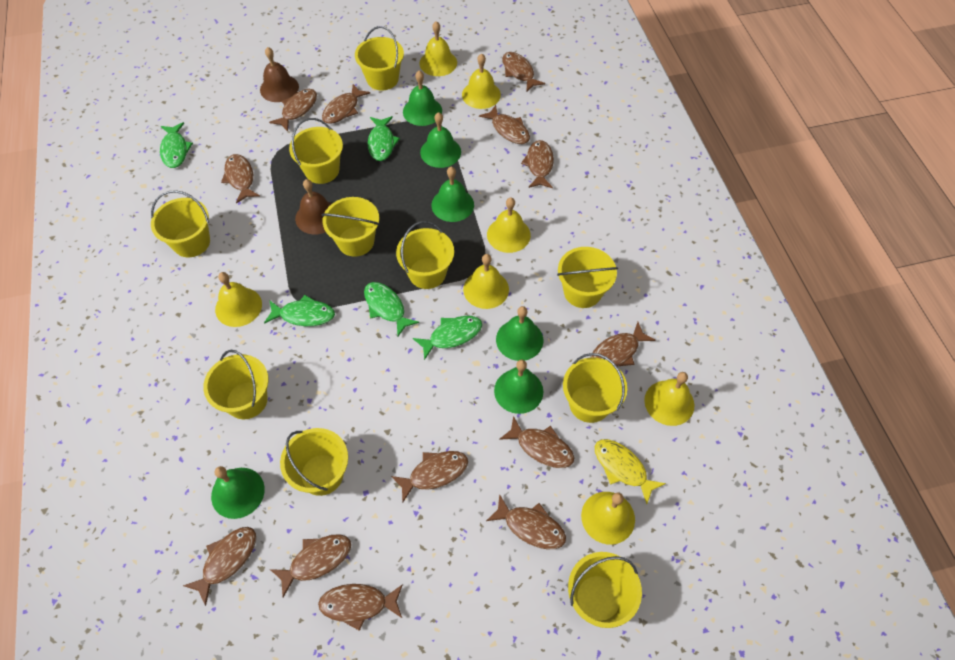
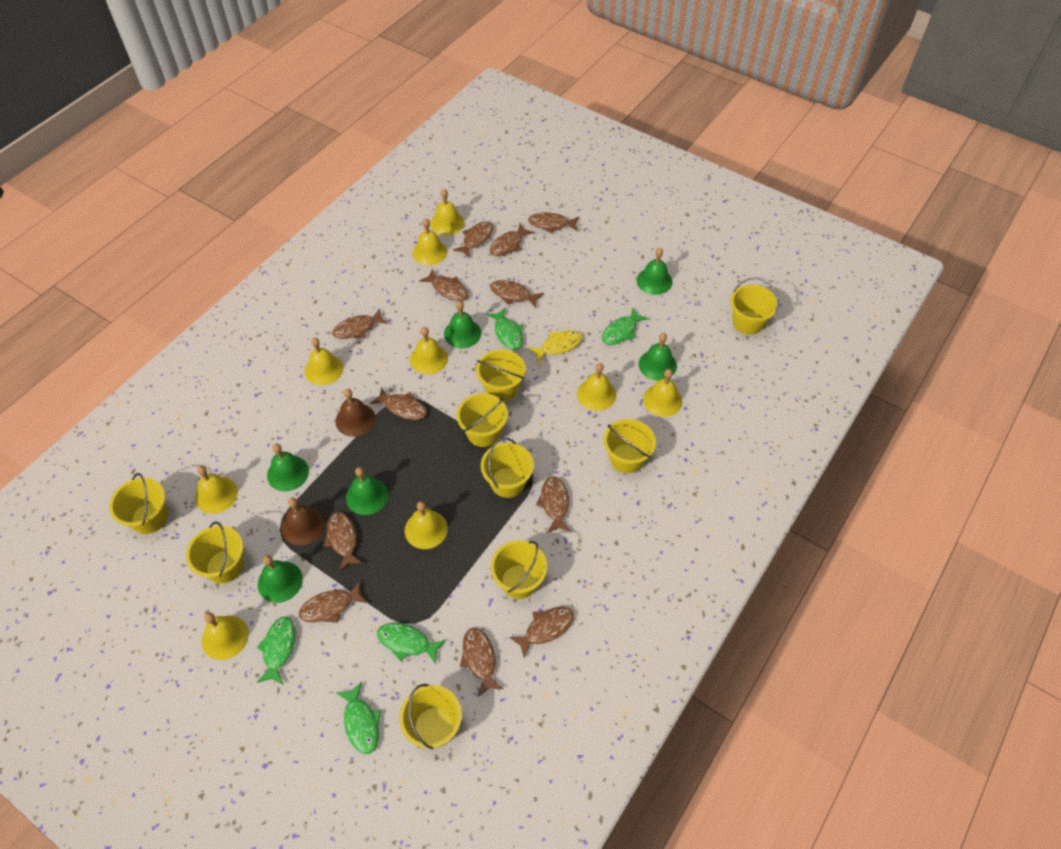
brown fish: [183,527,256,606] [221,154,260,204] [269,89,317,131] [270,534,351,597] [318,584,403,631] [322,84,370,124] [391,451,468,502] [479,105,530,144] [486,494,566,549] [499,416,574,468] [502,52,545,92] [521,140,554,188] [591,322,656,366] = 13 -> [299,581,368,623] [323,512,363,571] [332,309,388,339] [370,387,427,420] [419,269,468,301] [453,221,493,258] [460,628,504,697] [490,223,534,256] [490,280,544,308] [509,606,574,658] [528,212,579,234] [536,476,571,533] = 12
yellow bell: [215,272,262,327] [419,21,457,76] [462,53,501,109] [463,254,509,309] [487,198,531,253] [581,492,635,545] [644,372,694,426] = 7 -> [195,466,238,514] [202,613,249,660] [305,338,343,385] [405,501,448,549] [410,327,448,374] [412,218,448,265] [430,189,464,235] [577,363,616,411] [643,369,682,417] = 9
yellow bucket: [151,190,210,257] [203,350,269,419] [280,428,348,496] [289,118,343,184] [321,197,379,257] [355,26,404,90] [396,221,454,289] [557,247,618,308] [563,353,627,423] [568,552,642,628] = 10 -> [109,473,168,534] [186,522,244,584] [399,684,462,750] [456,393,508,447] [476,349,526,402] [481,438,534,498] [490,540,547,599] [604,419,656,474] [731,277,779,335] = 9

